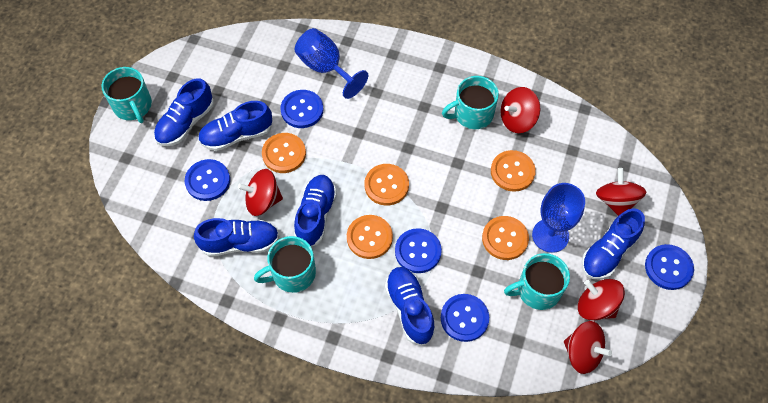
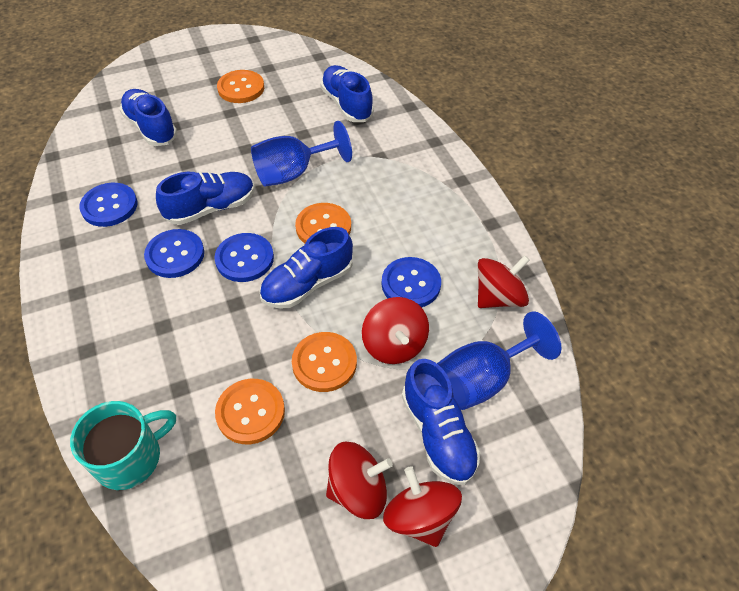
blue button: [185,159,230,201] [280,90,323,128] [395,228,442,273] [441,294,489,342] [645,244,694,290] = 5 -> [79,183,137,227] [144,229,204,278] [215,233,274,282] [382,257,441,307] = 4
blue shoe: [154,78,214,146] [194,218,279,256] [198,101,272,151] [294,175,337,246] [385,267,435,345] [581,208,645,280] = 6 -> [120,89,177,146] [156,172,255,225] [259,227,353,309] [320,65,374,122] [402,359,480,485] = 5
orange button: [262,133,306,173] [347,215,393,259] [364,164,409,206] [482,216,529,260] [491,150,536,192] = 5 -> [215,379,285,444] [217,70,264,103] [292,332,357,392] [295,203,351,243] = 4
red spinning top: [238,169,283,216] [501,87,540,133] [564,321,612,374] [578,279,625,321] [596,168,647,216] = 5 -> [326,442,393,519] [362,297,429,364] [383,466,462,547] [478,255,530,308] = 4
turquoise mug: [102,67,152,123] [254,236,316,293] [442,76,499,129] [504,253,570,310] = 4 -> [70,401,176,490] = 1

